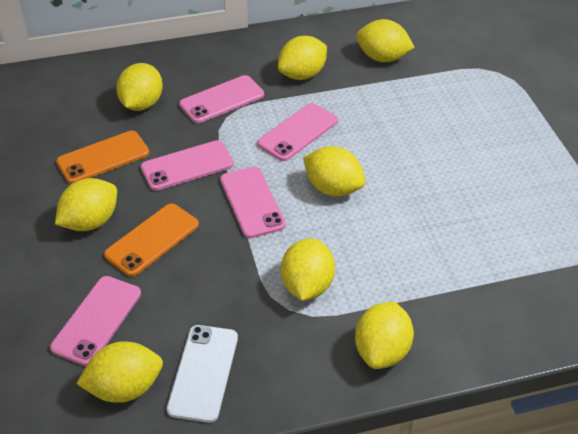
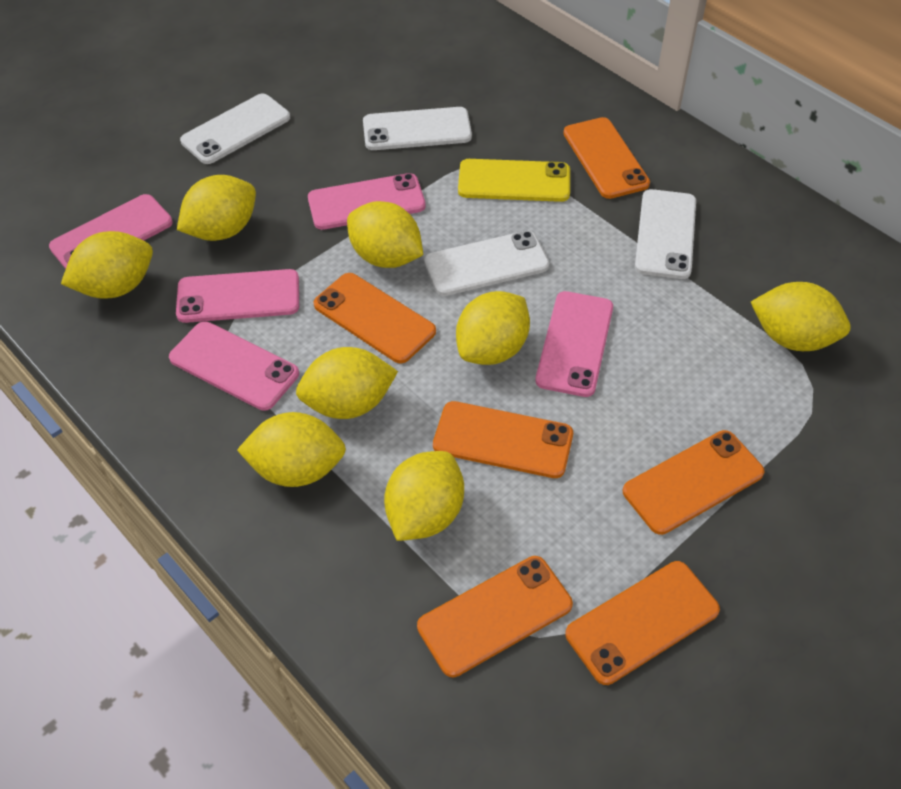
orange phone: [56,131,149,184] [104,204,199,277] = 2 -> [313,273,436,364] [417,556,573,677] [433,401,573,478] [563,117,650,199] [565,561,720,685] [623,430,765,535] = 6
white phone: [167,325,238,423] = 1 -> [180,93,290,164] [363,107,472,150] [424,231,549,296] [635,189,696,279] = 4
yellow phone: none = 0 -> [458,159,570,202] = 1

